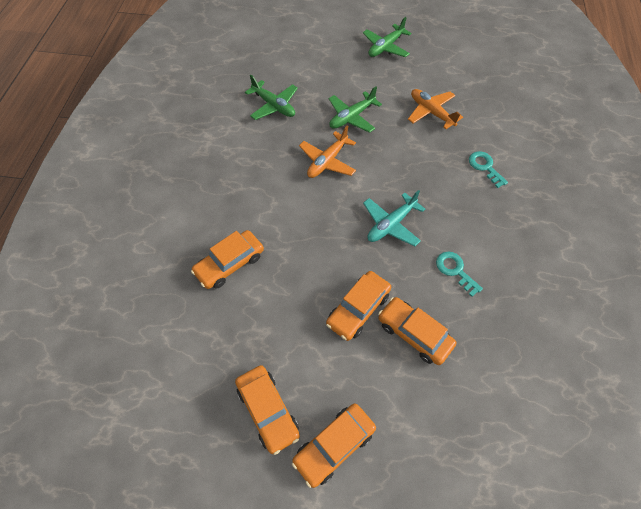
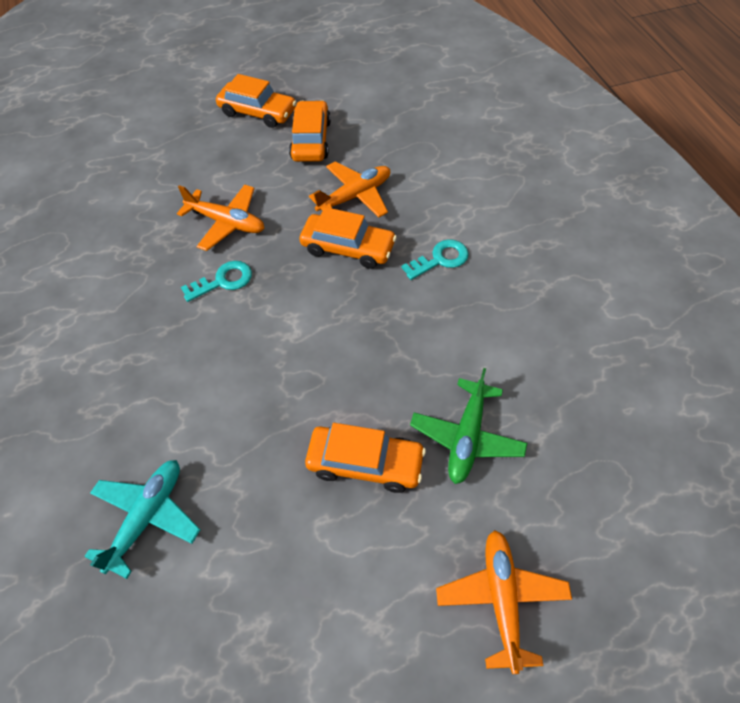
green plane: [245,75,298,120] [329,86,382,133] [363,17,412,57] = 3 -> [410,368,527,484] = 1
orange car: [191,230,264,289] [235,365,300,455] [292,404,376,488] [326,271,391,341] [378,297,456,365] = 5 -> [216,74,297,128] [289,100,331,162] [300,207,397,269] [305,423,426,493] = 4
orange plane: [299,126,356,178] [408,89,463,129] = 2 -> [177,185,264,251] [309,162,390,218] [436,530,572,674] = 3

